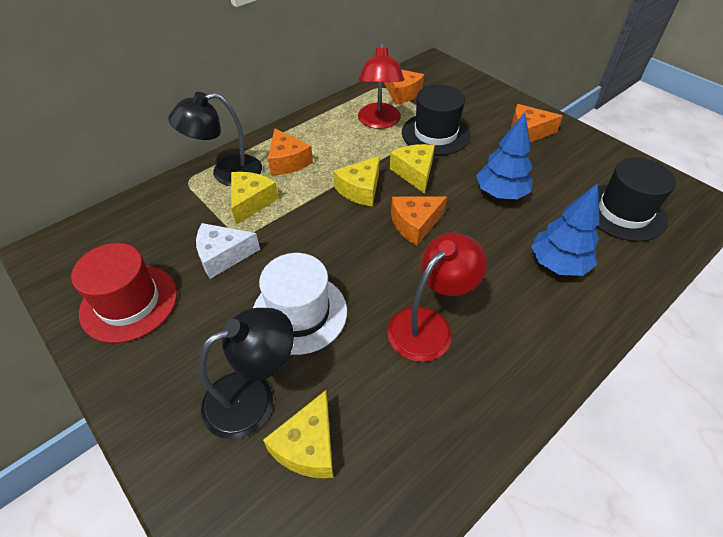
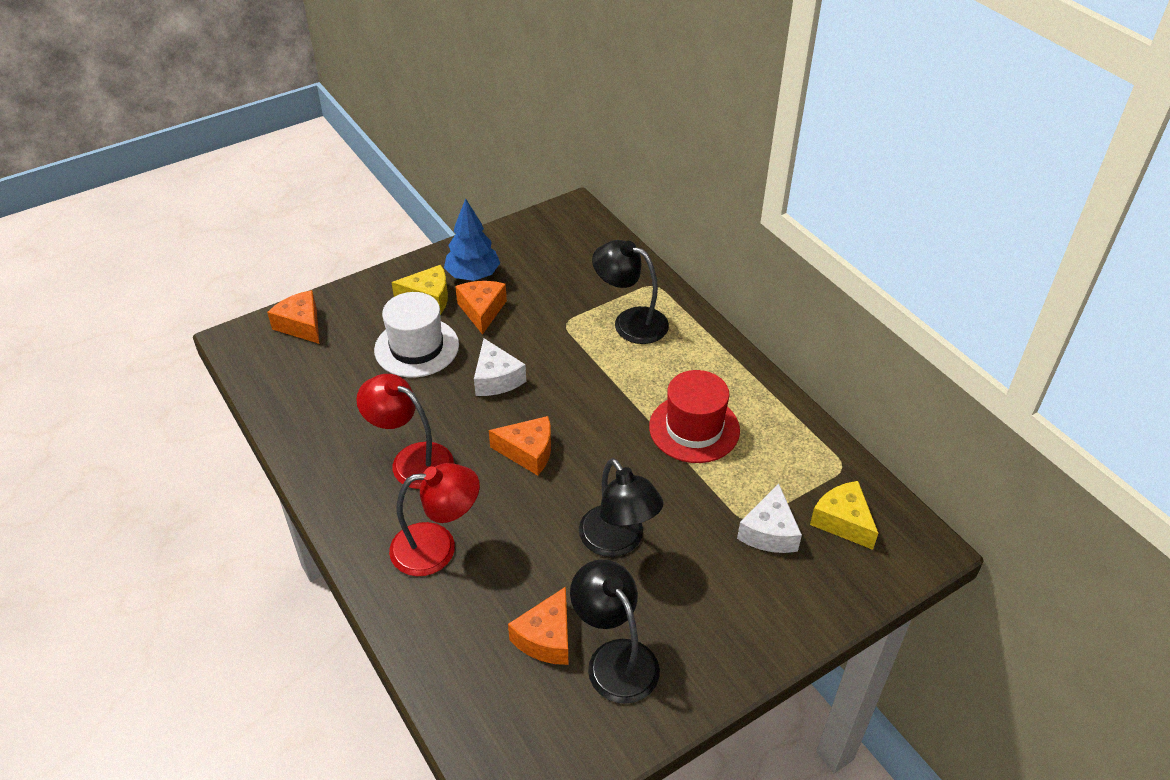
black hat: [402,85,471,155] [596,158,676,242] = 2 -> none = 0
black lamp: [168,92,262,186] [199,308,294,439] = 2 -> [570,559,660,704] [579,458,663,557] [592,240,669,344] = 3
blue tree: [476,112,533,199] [531,183,599,276] = 2 -> [444,199,500,281] = 1
white cheese: [196,223,260,279] = 1 -> [474,338,526,396] [737,484,802,553] = 2
yellow cheese: [231,172,279,225] [263,390,333,478] [334,156,380,207] [390,144,435,194] = 4 -> [392,265,448,314] [810,481,878,550] = 2

